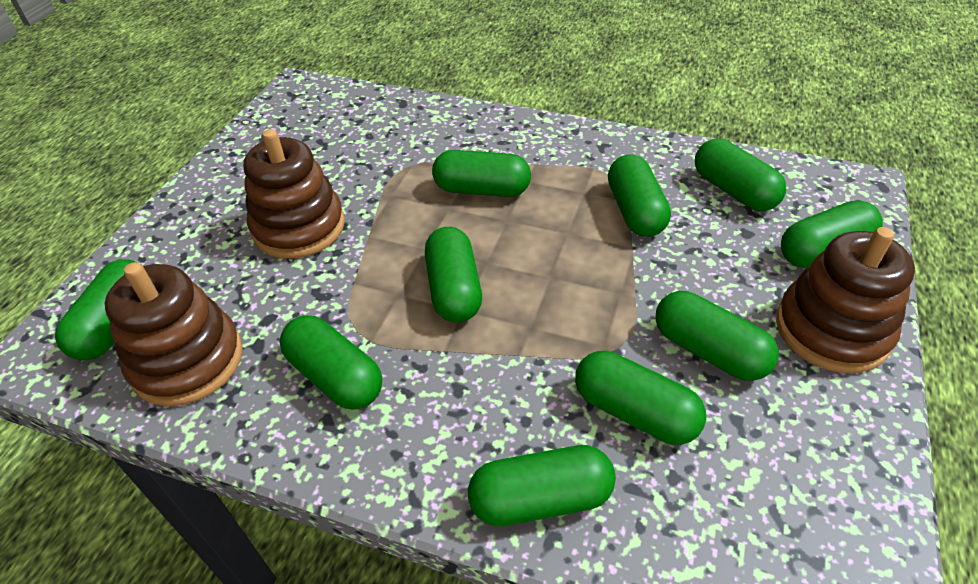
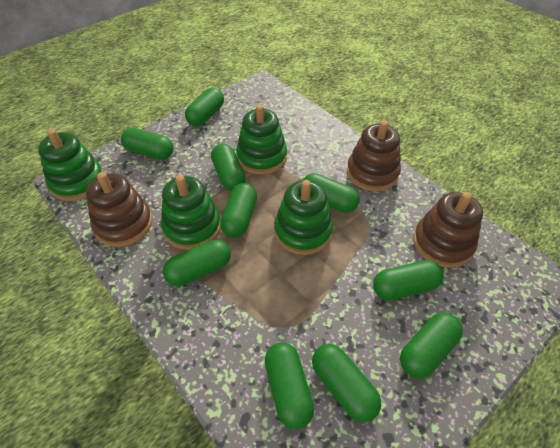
green stacking toy: none = 0 -> [38,129,103,201] [161,175,221,250] [236,105,287,175] [274,180,333,255] = 4

